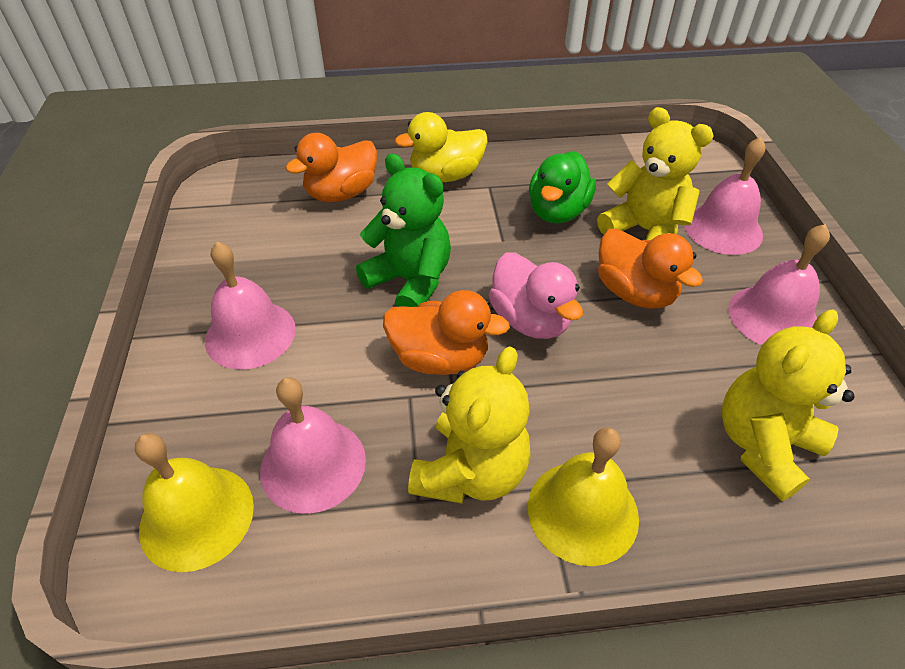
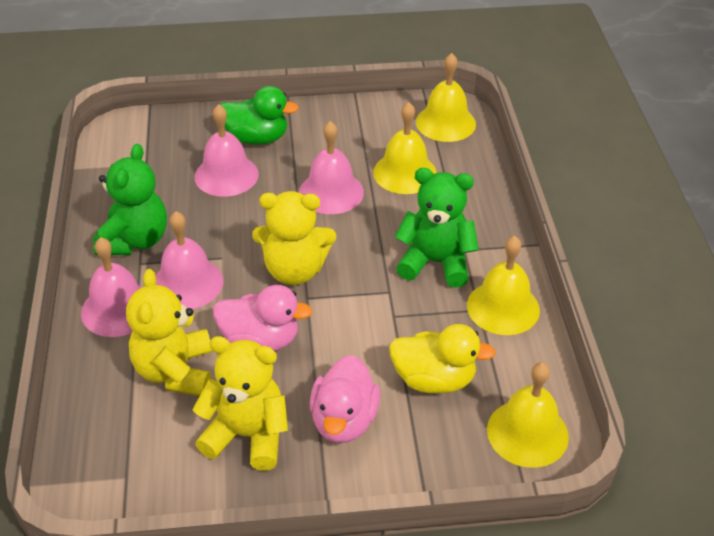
green teddy bear: [356,154,451,307] = 1 -> [93,144,167,255] [395,168,478,288] = 2
orange duck: [285,133,377,202] [383,290,510,375] [598,229,703,309] = 3 -> none = 0
pink duck: [489,253,583,339] = 1 -> [213,285,313,351] [310,355,380,443] = 2
yellow bell: [135,433,254,572] [528,428,639,566] = 2 -> [373,102,437,194] [416,53,476,142] [467,236,540,335] [487,362,569,468] = 4

